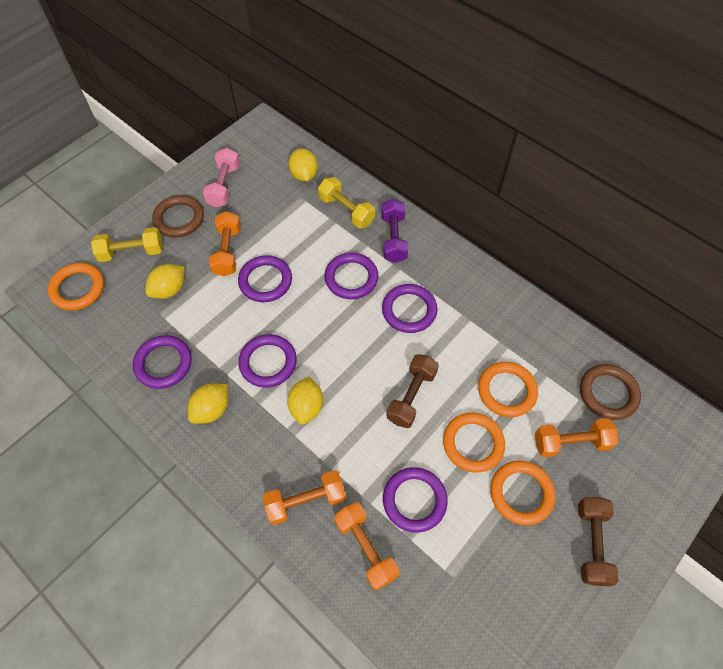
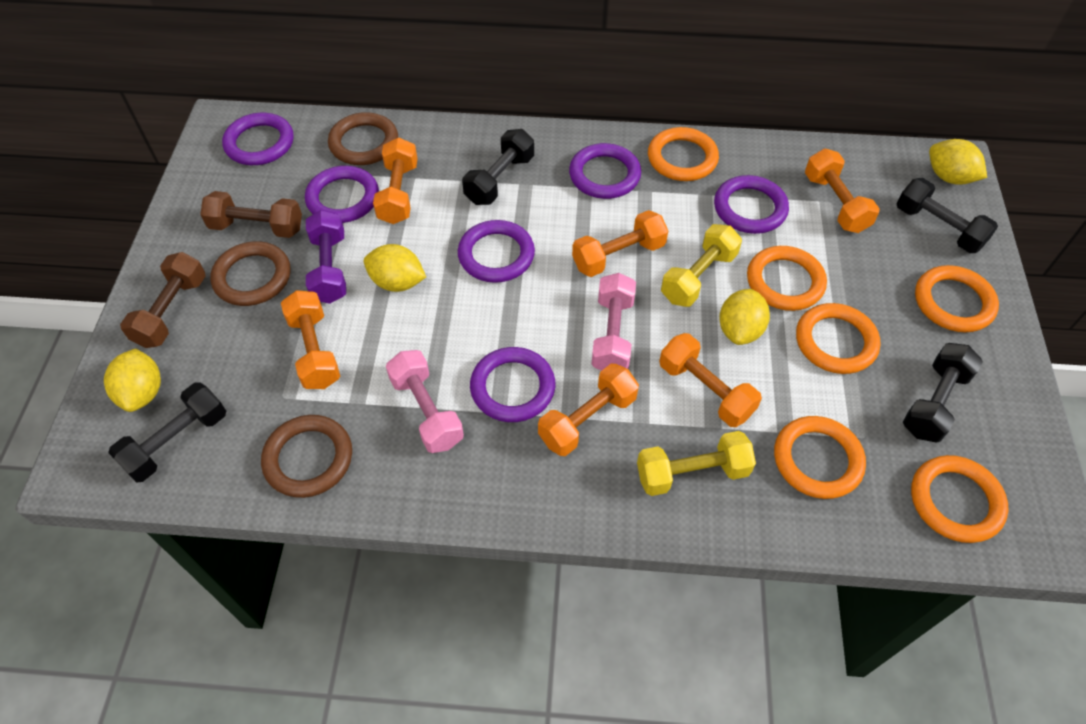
black dumbbell: none = 0 -> [108,382,226,483] [462,129,534,205] [896,178,998,253] [903,343,983,443] = 4
brown ring: [152,195,204,237] [580,364,641,420] = 2 -> [210,241,291,306] [261,415,352,498] [328,112,398,165] = 3
orange dumbbell: [209,211,241,276] [262,470,346,525] [334,502,399,591] [535,418,618,457] = 4 -> [281,290,340,389] [373,138,417,224] [538,364,639,456] [572,210,668,277] [659,333,762,427] [805,148,880,233] = 6
orange ring: [48,263,104,310] [443,412,505,473] [478,362,538,417] [490,461,555,525] = 4 -> [648,127,719,181] [747,246,827,311] [774,416,866,499] [796,303,881,374] [911,455,1008,543] [915,265,999,332] = 6
pink dumbbell: [203,148,240,208] = 1 -> [386,350,464,453] [592,273,636,371] = 2

